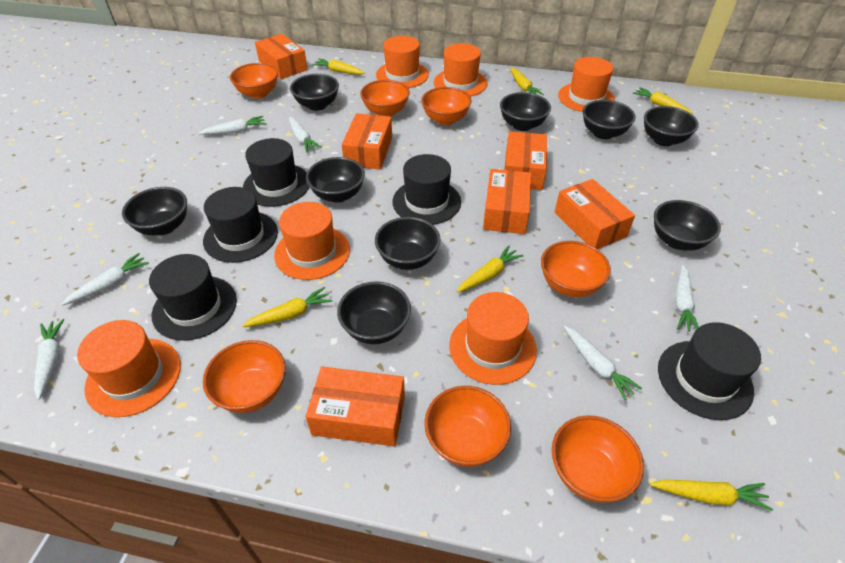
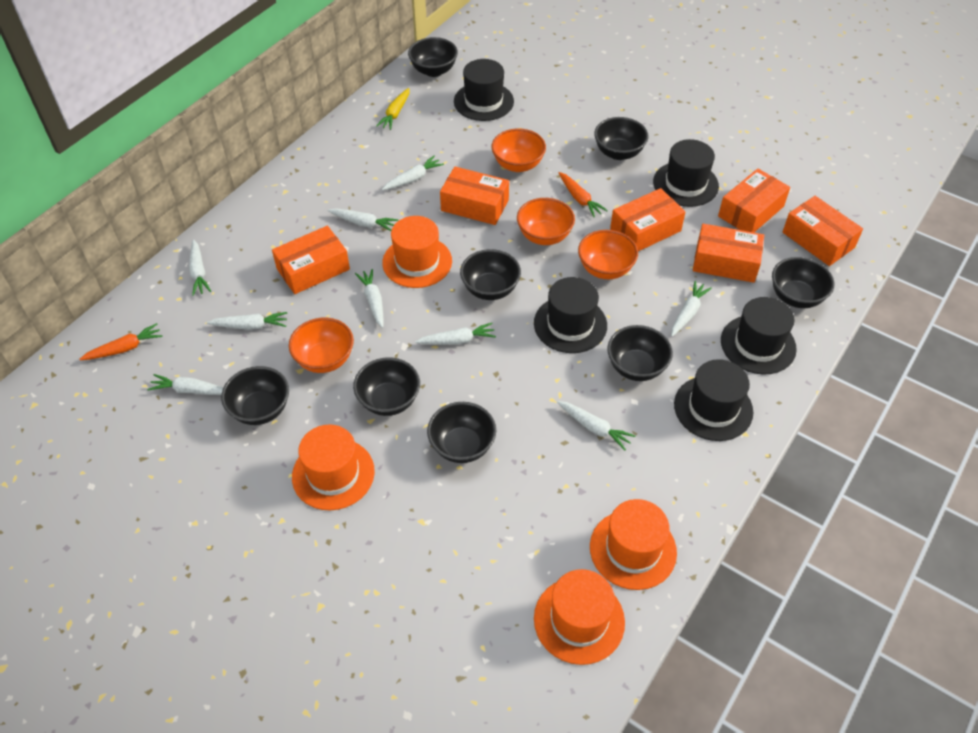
black bowl: [122,187,187,236] [290,74,339,111] [306,157,365,203] [337,281,411,344] [375,217,441,270] [500,92,551,131] [583,100,636,139] [644,106,699,146] [654,200,721,251] = 9 -> [221,366,289,425] [353,357,420,416] [408,37,458,77] [427,402,496,463] [460,249,521,300] [594,117,649,160] [608,325,673,381] [772,257,834,308] = 8
orange bowl: [203,340,285,413] [230,63,278,99] [360,80,410,117] [421,87,471,125] [424,386,511,467] [541,241,611,297] [552,415,644,503] = 7 -> [289,318,354,373] [491,128,546,172] [517,198,575,245] [578,230,638,279] = 4
orange carrot: none = 0 -> [80,323,163,360] [559,172,608,218] = 2
orange hat: [77,320,181,417] [274,202,350,280] [376,36,429,88] [434,43,488,97] [449,292,537,385] [558,57,615,112] = 6 -> [292,424,375,510] [382,216,452,288] [534,569,625,665] [590,499,677,590] = 4
white carrot: [34,319,65,400] [61,253,149,306] [199,116,266,135] [289,117,322,153] [564,326,642,400] [675,265,699,331] = 6 -> [147,374,223,395] [189,239,211,296] [207,312,287,330] [328,208,398,231] [355,269,384,328] [382,156,444,190] [415,323,496,345] [557,401,635,450] [671,281,712,337] = 9
yellow carrot: [242,287,332,327] [312,59,365,75] [457,245,523,293] [510,68,544,95] [633,87,693,114] [650,480,773,511] = 6 -> [376,88,409,130] = 1

